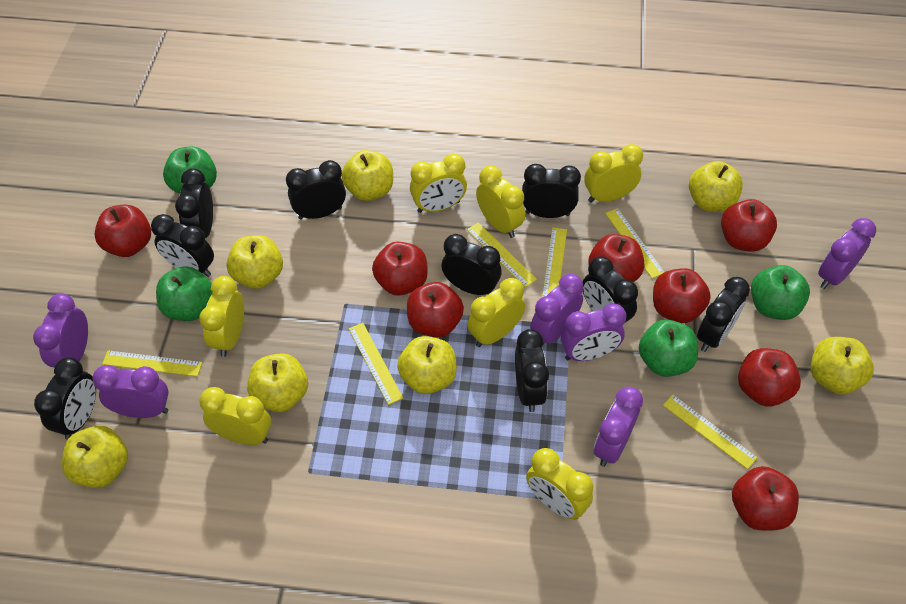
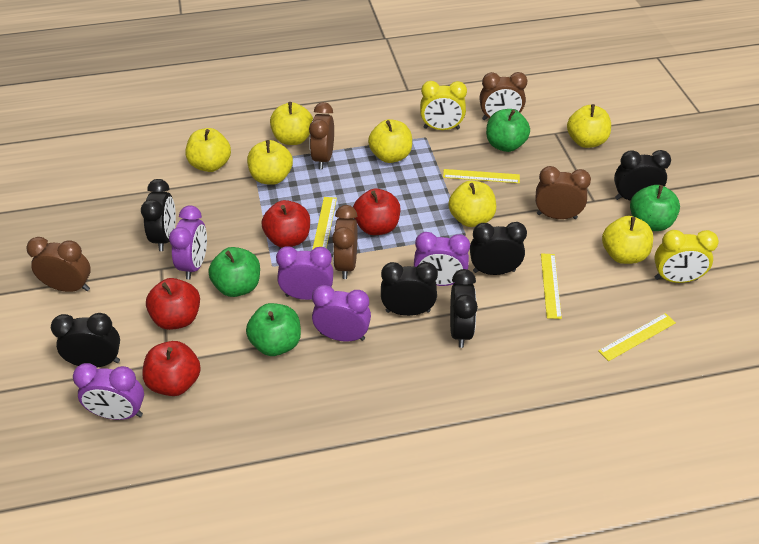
black clock: [34,357,96,440] [151,214,214,277] [175,168,213,238] [286,160,346,220] [442,234,501,295] [515,329,549,412] [522,164,581,218] [583,257,638,323] [697,277,750,352] = 9 -> [51,313,120,367] [141,179,176,251] [381,262,438,316] [450,269,478,348] [470,222,527,275] [614,150,671,201] = 6
brown clock: none = 0 -> [26,237,91,292] [309,102,334,169] [332,205,357,279] [480,72,527,120] [535,166,591,219] = 5
purple clock: [33,293,88,368] [92,365,169,418] [530,274,584,347] [561,303,627,361] [594,387,643,467] [818,218,876,289] = 6 -> [73,363,144,420] [169,206,207,280] [276,246,333,300] [312,285,371,342] [414,232,470,286] = 5
red apple: [94,204,151,257] [372,242,428,296] [407,282,464,338] [588,234,644,282] [653,268,711,323] [721,199,777,252] [732,466,799,531] [738,348,801,407] = 8 -> [142,341,201,396] [146,278,200,330] [262,200,310,248] [353,189,400,235] = 4
yellow clock: [199,276,244,357] [199,387,271,445] [410,154,467,213] [467,278,525,347] [476,166,525,238] [526,448,593,520] [584,144,643,203] = 7 -> [420,81,467,130] [654,230,719,283] = 2
yellow ruler: [102,350,202,377] [349,323,403,405] [467,222,537,287] [542,227,567,297] [605,208,664,279] [663,395,757,469] = 6 -> [312,197,337,250] [443,169,520,183] [541,253,562,319] [598,313,676,361] = 4

